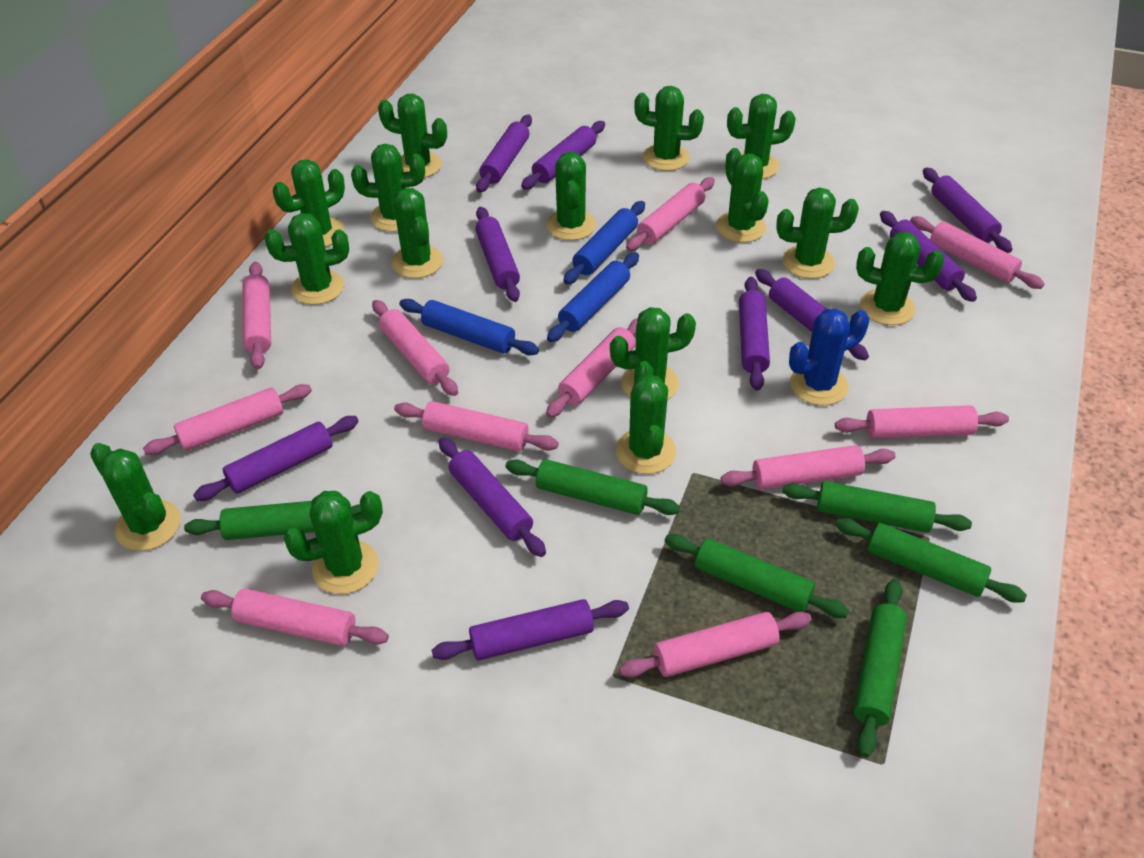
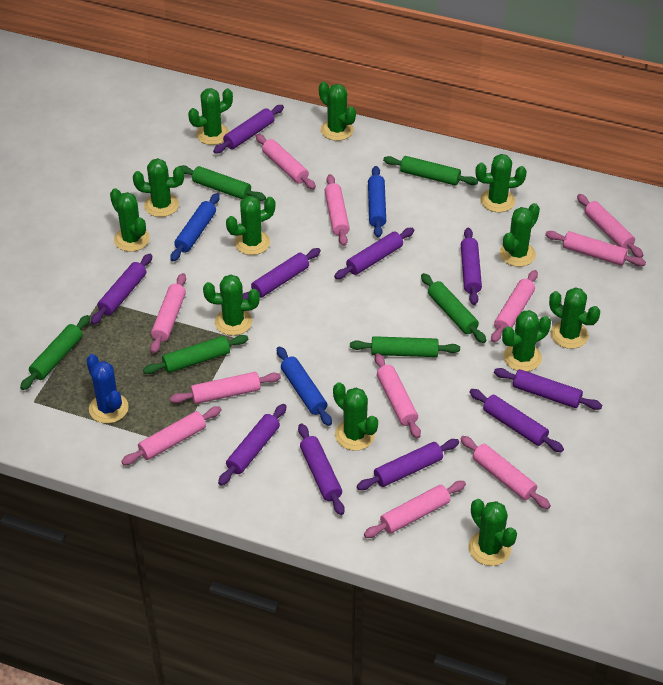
green cactus: [90,443,181,551] [265,213,349,305] [273,159,345,247] [284,491,383,594] [351,144,425,232] [378,94,447,178] [391,188,443,278] [546,152,596,240] [610,307,696,400] [616,361,676,474] [634,86,704,171] [716,148,769,242] [727,94,796,179] [776,188,859,279] [856,232,944,325] = 15 -> [110,188,150,252] [133,158,184,217] [188,88,233,145] [203,275,260,336] [226,196,275,255] [319,82,356,141] [333,382,378,451] [469,499,517,566] [476,154,527,212] [500,203,540,267] [502,310,551,371] [549,287,600,349] = 12

